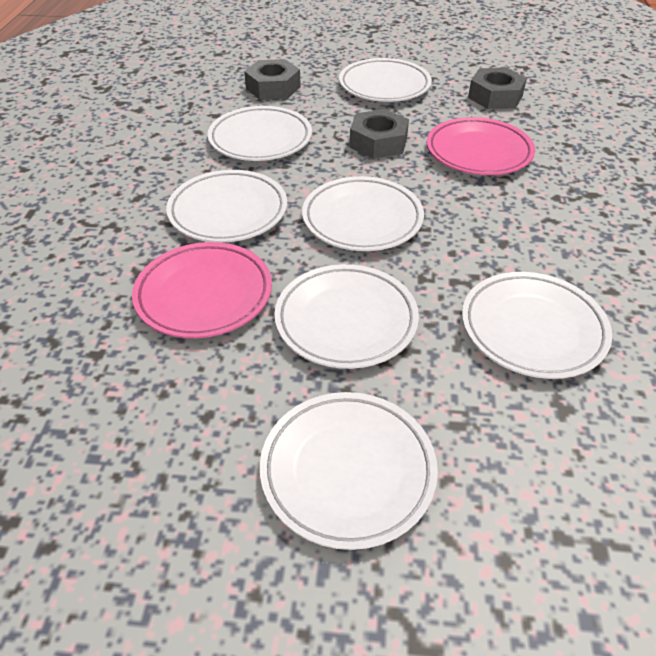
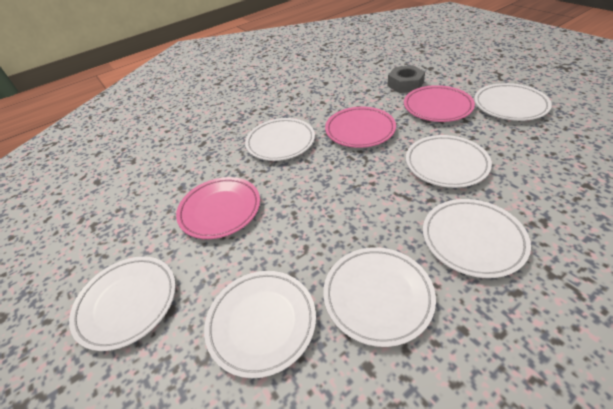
grey nut: [244,59,301,100] [349,109,409,159] [468,68,527,109] = 3 -> [387,65,425,93] = 1
pink plate: [132,242,272,338] [426,117,535,175] = 2 -> [176,177,260,239] [325,107,396,148] [404,85,475,122] = 3

